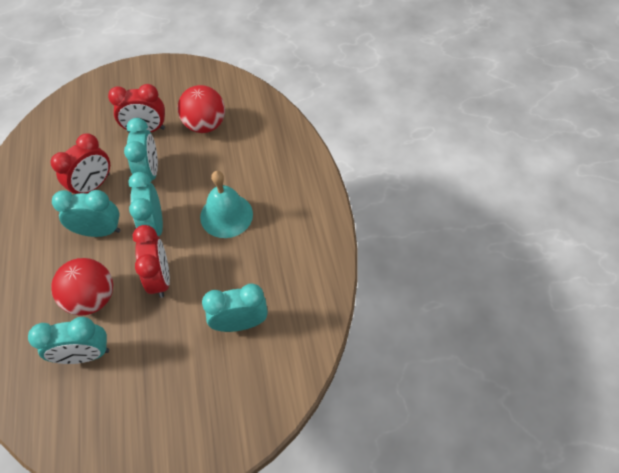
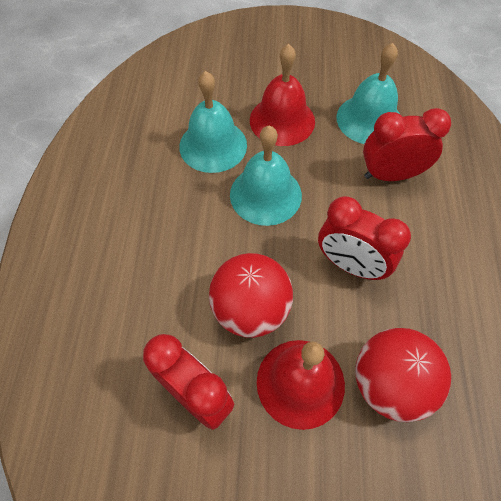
red bell: none = 0 -> [250,44,315,146] [257,340,345,430] = 2
turquoise bell: [200,171,253,238] = 1 -> [179,71,247,173] [230,126,302,226] [337,43,400,144] = 3
turquoise clock: [28,317,109,364] [52,190,121,237] [124,118,158,181] [129,172,163,236] [202,283,268,332] = 5 -> none = 0

